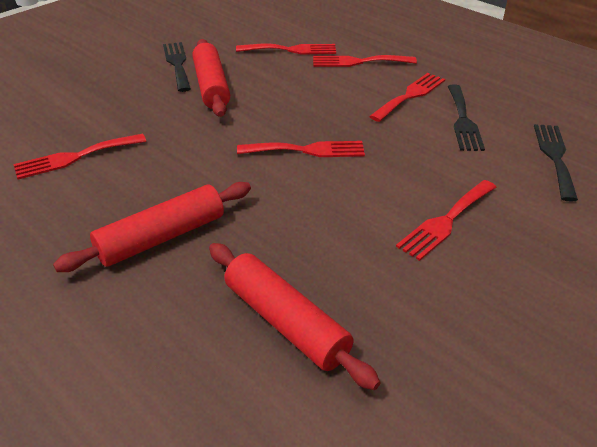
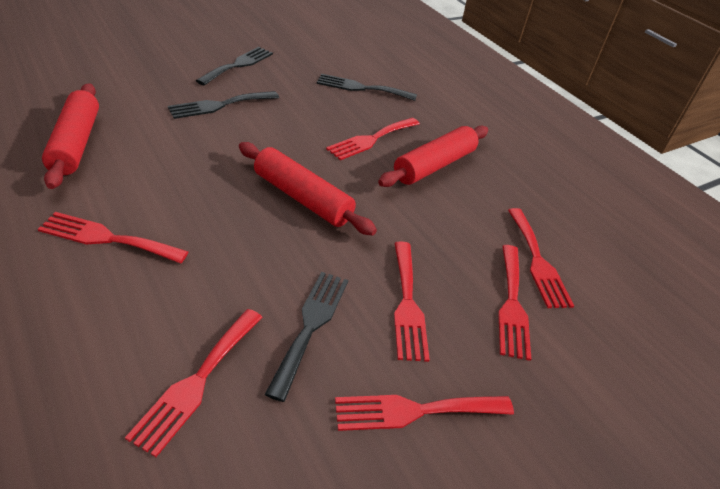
black fork: [163,42,191,92] [447,84,485,151] [534,124,578,202] = 3 -> [168,91,279,119] [196,47,273,86] [265,272,348,402] [317,74,417,101] = 4
red fork: [13,134,146,179] [236,43,336,54] [237,141,365,157] [313,55,417,67] [369,73,445,122] [396,180,497,261] = 6 -> [38,212,189,263] [125,309,263,457] [326,118,420,160] [335,395,514,431] [394,241,430,362] [498,245,531,361] [508,208,574,308] = 7

